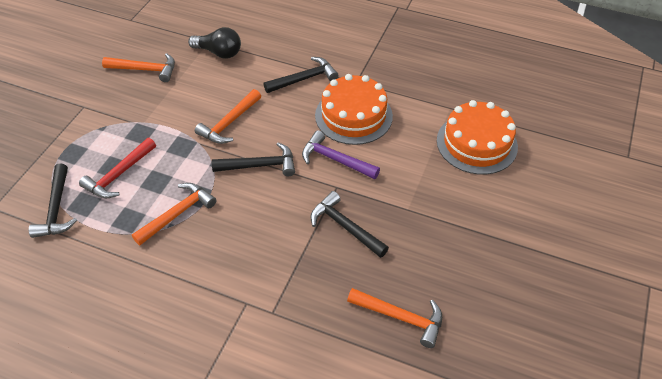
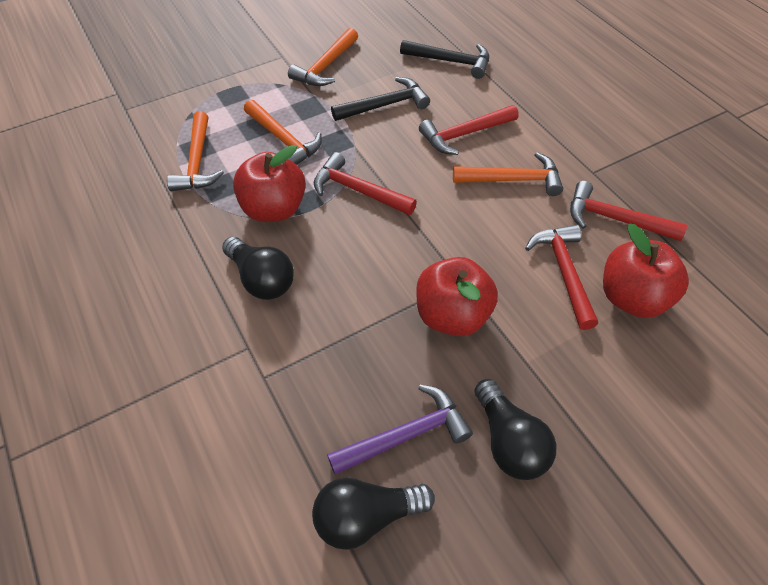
black hammer: [29,164,77,238] [212,142,295,176] [263,57,338,93] [310,191,389,258] = 4 -> [331,77,430,121] [400,40,489,79] = 2
black light bulb: [188,27,241,59] = 1 -> [222,237,294,300] [312,478,435,550] [474,379,556,480] = 3
orange cake: [315,74,393,145] [437,100,518,175] = 2 -> none = 0
red apple: none = 0 -> [233,145,306,222] [416,257,498,336] [603,224,689,318] = 3
red hammer: [79,138,156,198] = 1 -> [314,152,417,215] [419,105,519,155] [525,225,598,330] [570,181,687,241] = 4

